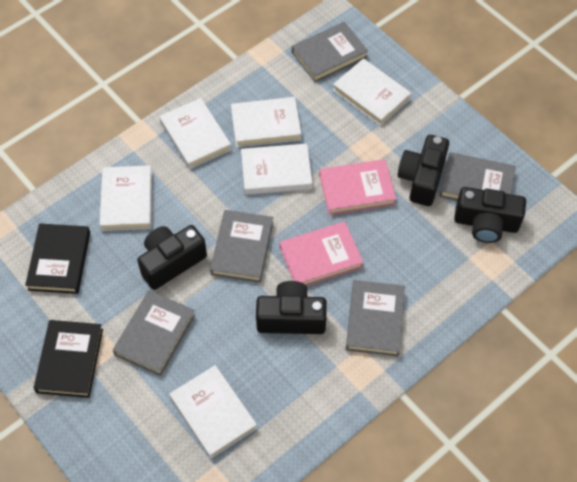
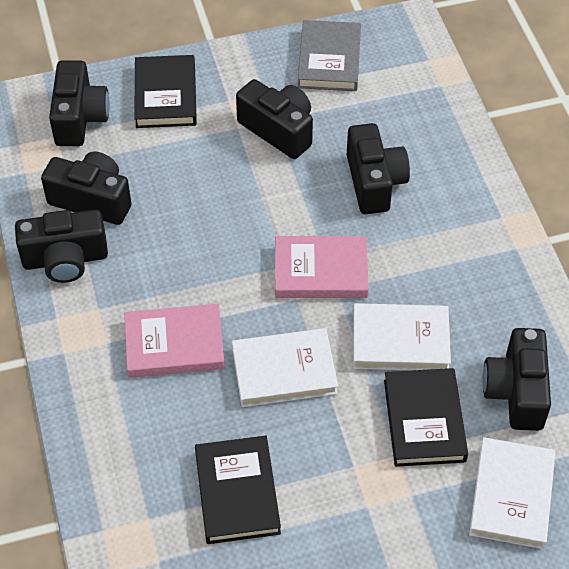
black book: [25,223,90,294] [34,320,103,398] = 2 -> [134,55,197,128] [195,436,281,544] [384,368,468,467] = 3
black camera: [137,225,207,290] [256,281,327,334] [398,135,449,206] [454,187,526,243] = 4 -> [15,210,108,283] [41,152,132,225] [49,60,110,146] [236,79,313,159] [347,123,410,214] [482,328,551,431] = 6
grey book: [113,290,195,376] [210,210,273,283] [292,22,368,82] [346,280,405,357] [440,152,516,201] = 5 -> [298,20,361,91] = 1
white book: [99,165,152,231] [159,98,231,169] [169,365,257,459] [231,97,301,148] [241,144,312,195] [333,58,411,126] = 6 -> [232,328,338,407] [353,303,451,371] [469,437,556,549] = 3

